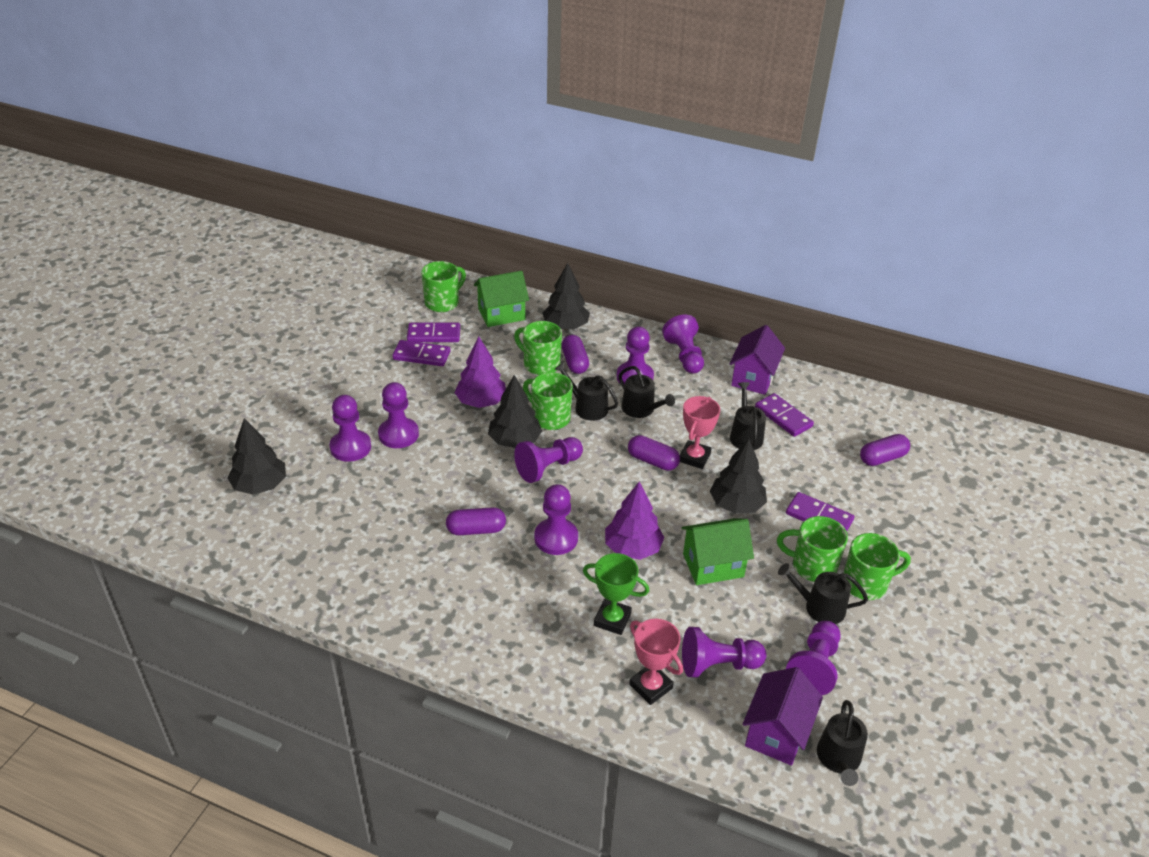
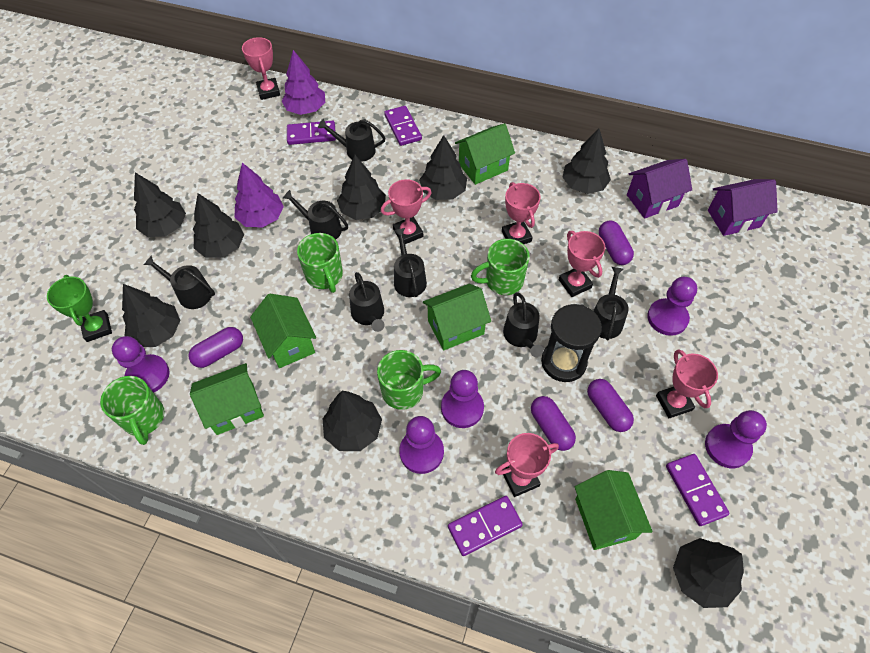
black hourglass: none = 0 -> [541,304,602,382] = 1
black tree: [227,418,286,495] [488,375,542,448] [542,263,590,330] [710,439,767,514] = 4 -> [122,284,180,347] [134,172,186,237] [193,193,244,258] [322,391,382,451] [337,155,386,220] [419,135,467,200] [563,129,611,194] [673,538,744,608] = 8
black watering can: [555,362,618,421] [618,366,675,418] [730,382,766,450] [778,563,868,624] [817,700,868,786] = 5 -> [144,255,215,309] [283,190,348,240] [318,119,385,162] [349,272,385,332] [394,228,427,297] [503,292,543,357] [593,267,629,340] = 7
green house: [474,271,529,327] [682,518,754,585] = 2 -> [190,363,264,435] [250,293,316,368] [423,284,491,350] [455,123,515,185] [574,470,653,550] = 5
green mug: [421,261,466,312] [514,321,562,375] [523,372,573,430] [777,516,848,582] [844,533,911,600] = 5 -> [100,376,164,445] [297,233,343,293] [377,350,441,410] [471,239,529,295] = 4
pink trophy: [629,619,683,705] [680,396,720,469] = 2 -> [242,37,280,100] [381,179,432,244] [495,433,559,497] [502,182,541,244] [559,231,605,297] [656,349,718,418] = 6
purple pawn: [330,395,371,462] [378,382,419,448] [514,437,583,483] [534,484,578,555] [617,327,654,384] [662,315,704,374] [682,627,767,677] [786,621,841,695] = 8 -> [112,336,169,393] [399,416,444,474] [441,370,484,428] [647,277,697,336] [705,410,767,468] = 5

